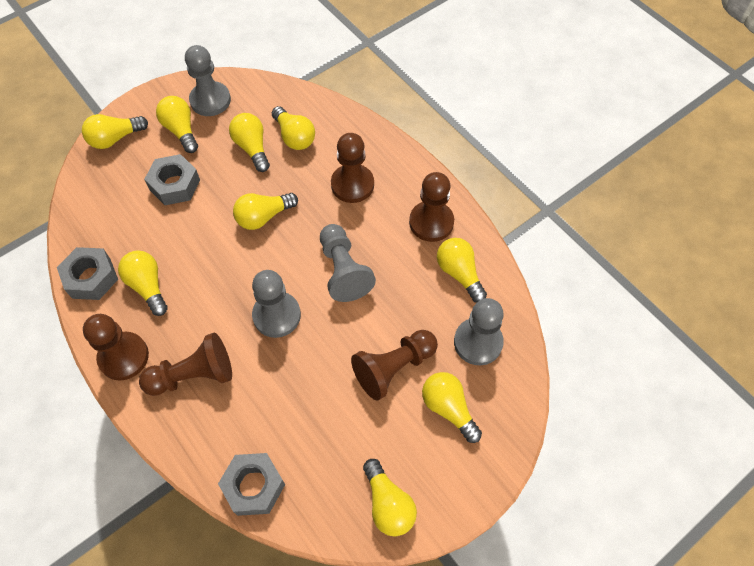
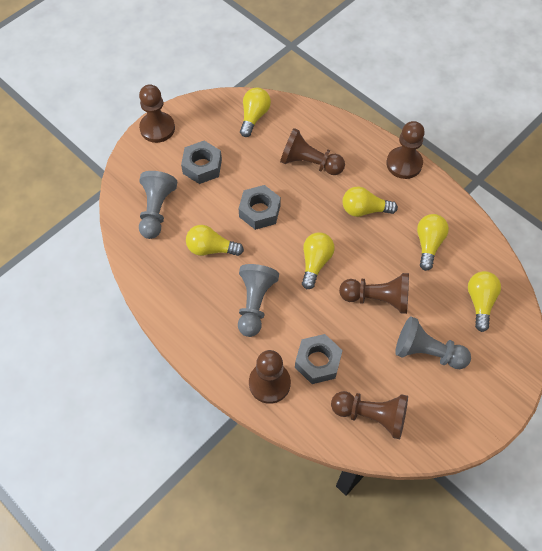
brown pawn: [83,314,149,380] [139,332,232,396] [331,133,374,203] [351,330,438,401] [409,172,454,242] = 5 -> [139,85,175,143] [249,350,291,404] [280,128,345,175] [331,391,408,439] [339,273,409,314] [386,121,425,179] = 6
grey pawn: [185,45,231,116] [252,270,301,338] [320,224,376,302] [454,298,504,365] = 4 -> [139,171,177,239] [238,264,279,337] [395,316,471,369] = 3
yellow light bulb: [82,114,148,149] [118,250,168,316] [156,96,198,153] [229,113,270,172] [233,193,298,230] [272,106,315,150] [363,459,417,536] [422,372,482,443] [437,238,487,303] = 9 -> [186,225,244,256] [240,88,271,137] [302,232,335,289] [342,186,398,217] [417,214,449,271] [468,271,501,332] = 6

